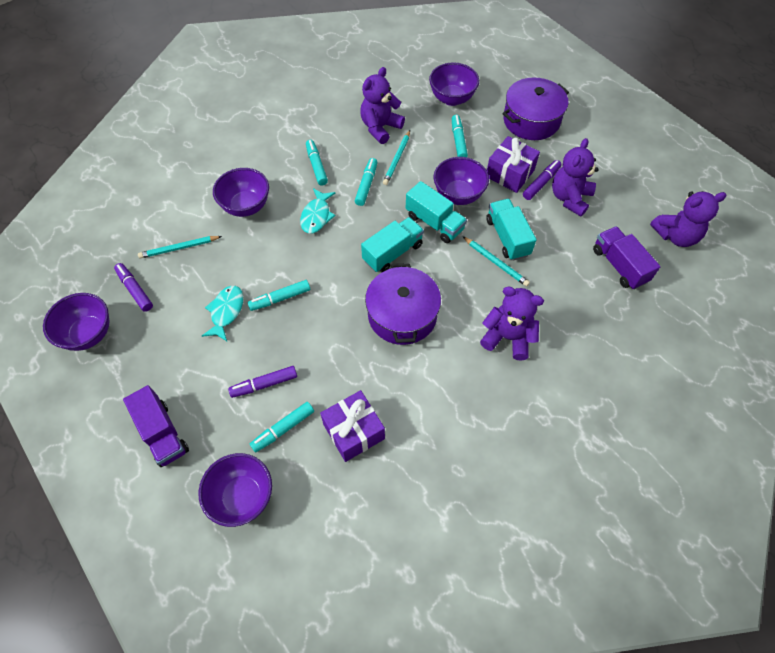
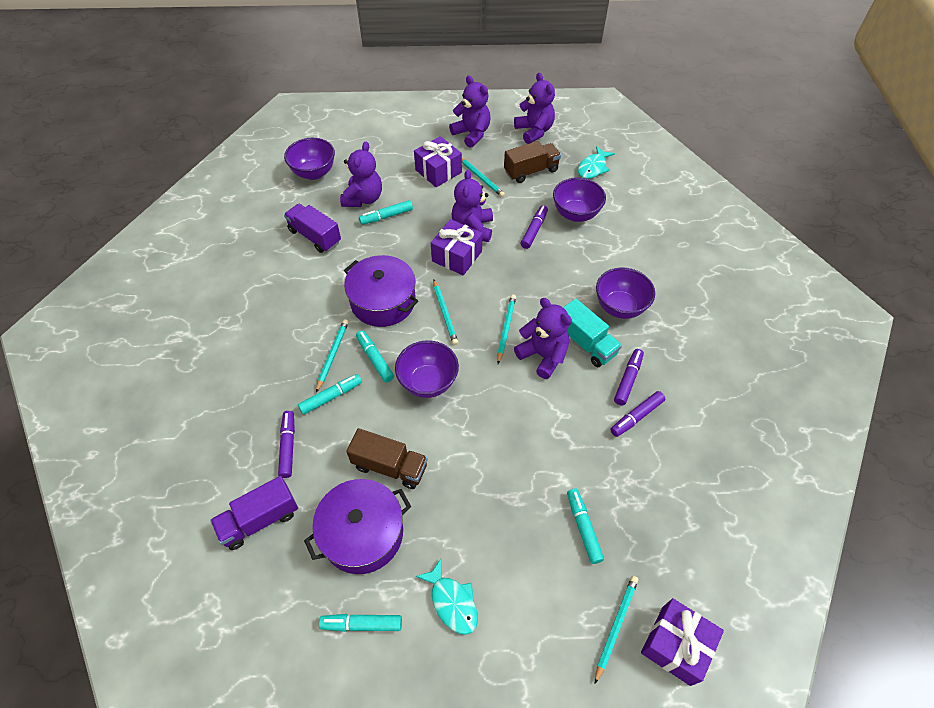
brown truck: none = 0 -> [346,428,428,489] [504,141,561,183] = 2
purple bowl: [43,293,110,351] [199,453,272,527] [213,168,269,217] [429,62,479,106] [434,157,489,205] = 5 -> [284,138,335,180] [395,340,459,398] [553,178,606,222] [596,268,655,319] = 4
purple gift: [320,390,385,462] [487,136,540,193] = 2 -> [414,136,462,187] [431,219,483,275] [641,598,724,686] = 3
purple marker: [114,263,153,312] [228,366,297,398] [523,160,562,200] = 3 -> [278,411,295,478] [521,205,548,249] [610,391,665,437] [614,349,644,405] = 4
purple teddy bear: [360,67,405,144] [480,286,544,361] [552,138,599,217] [650,191,727,247] = 4 -> [340,141,382,207] [449,75,490,148] [452,170,493,242] [514,73,555,144] [514,298,572,379] = 5
turquoise pencil: [138,236,222,259] [383,130,410,185] [462,236,530,287] = 3 -> [316,319,349,393] [433,279,458,345] [462,158,505,197] [497,294,516,364] [595,576,638,684] = 5
turquoise truck: [361,217,424,272] [406,181,467,243] [486,199,537,261] = 3 -> [563,299,622,367] = 1

